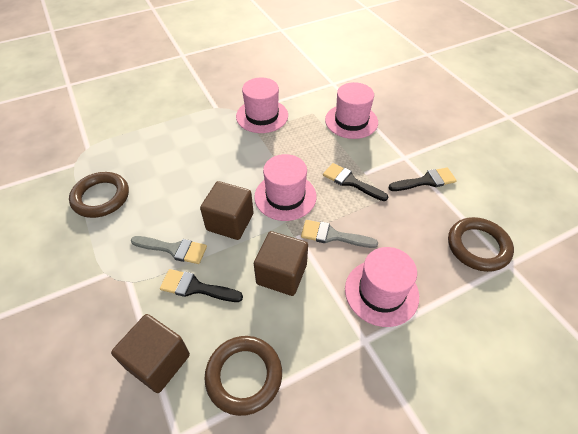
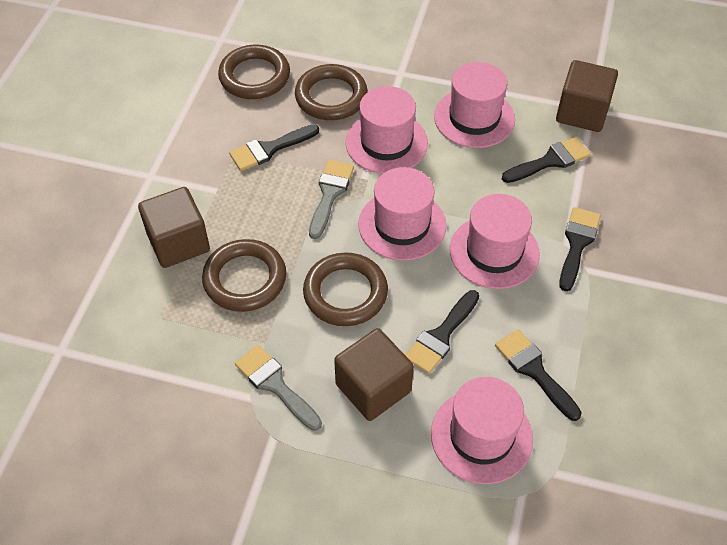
black brush: [160,269,243,302] [323,163,388,201] [388,167,457,191] = 3 -> [229,124,319,171] [405,290,479,374] [495,329,582,421] [502,137,591,183] [559,207,601,291] = 5
brown ring: [69,172,129,218] [205,336,282,416] [448,217,514,272] = 3 -> [202,239,286,312] [218,45,290,99] [295,64,368,120] [303,252,388,326] = 4
pink hat: [236,77,288,133] [254,154,317,221] [325,82,378,139] [345,247,419,327] = 4 -> [345,86,428,174] [358,167,446,261] [431,377,533,484] [434,62,515,148] [450,194,540,289] = 5

